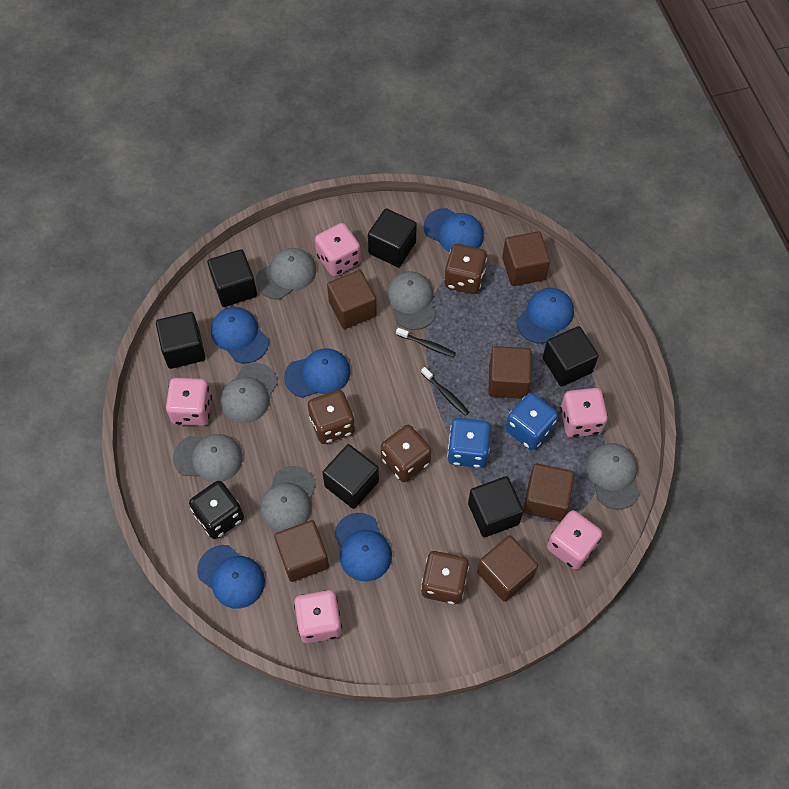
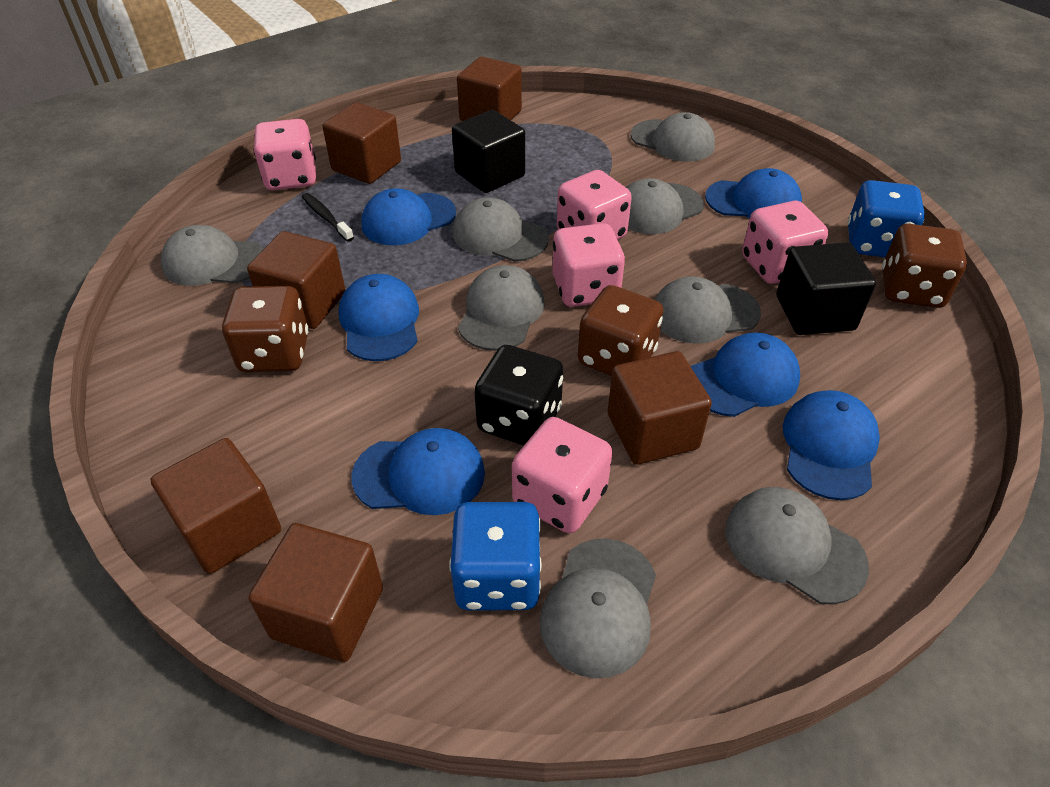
black cube: [156,312,206,369] [208,249,257,307] [322,444,379,509] [368,208,417,267] [468,476,524,537] [543,326,599,387] = 6 -> [452,110,525,193] [777,242,876,335] = 2
black toothbrush: [396,328,456,357] [421,367,469,416] = 2 -> [302,193,354,242] = 1
brown dice: [308,390,355,444] [381,425,431,482] [421,551,469,604] [444,244,487,294] = 4 -> [222,286,309,372] [578,285,664,376] [882,224,967,308] = 3
grey cap: [173,434,243,482] [220,363,278,423] [256,248,316,299] [260,466,316,532] [387,271,436,330] [586,443,640,510] = 6 -> [161,225,264,286] [453,197,549,262] [458,265,545,351] [540,538,656,678] [626,178,704,234] [631,112,715,162] [655,276,761,344] [725,487,869,605] = 8

